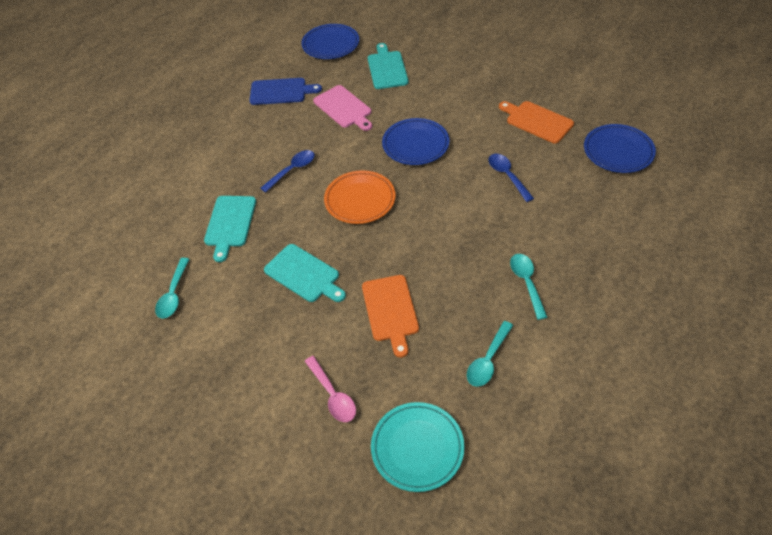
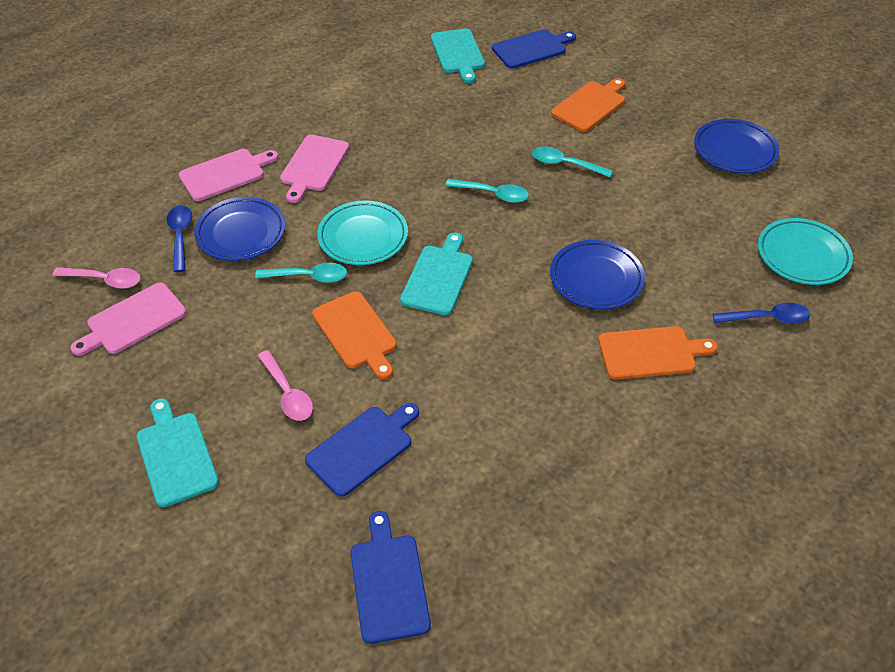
blue cutting board: [249,78,322,105] = 1 -> [305,403,419,497] [350,511,431,644] [492,29,576,69] = 3
orange cutting board: [362,275,419,357] [499,101,574,143] = 2 -> [312,291,397,379] [551,78,625,132] [598,326,718,379] = 3
orange plate: [324,170,396,224] = 1 -> none = 0
pink cutting board: [313,85,372,131] = 1 -> [71,282,186,356] [179,149,278,201] [280,135,349,203] = 3
pink spoon: [305,356,356,422] = 1 -> [52,267,141,289] [258,350,313,421] = 2
turquoise plate: [371,402,465,492] = 1 -> [317,200,408,265] [758,218,853,285] = 2

